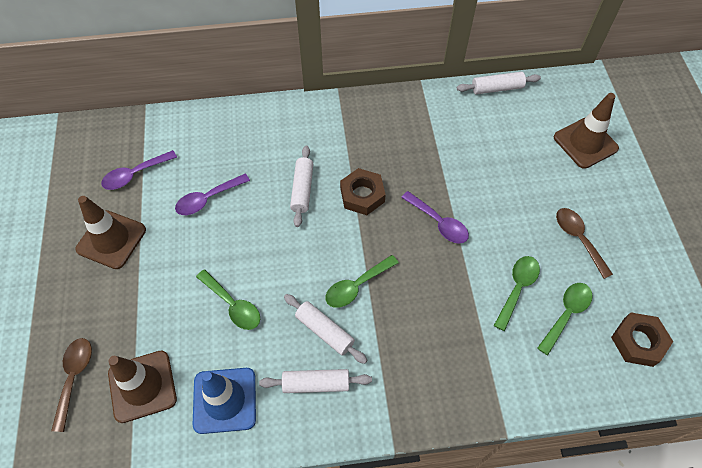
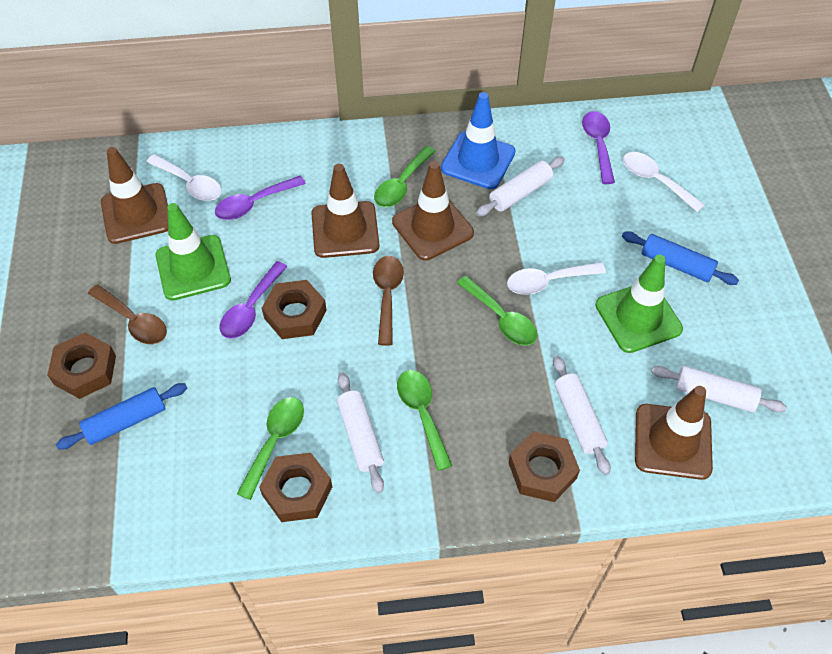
blue rolling pin: none = 0 -> [56,383,187,450] [622,231,739,285] = 2
brown nut: [340,168,386,215] [611,312,673,367] = 2 -> [47,332,116,399] [259,453,332,522] [262,280,327,339] [509,431,580,502] = 4
brown traffic cone: [75,196,146,269] [108,351,177,423] [554,93,619,169] = 3 -> [101,147,168,244] [312,164,379,258] [392,161,474,261] [635,386,713,480] = 4
green traffic cone: none = 0 -> [156,203,231,301] [595,255,683,353] = 2
white spoon: none = 0 -> [146,154,222,201] [507,262,606,295] [623,152,705,212] = 3

